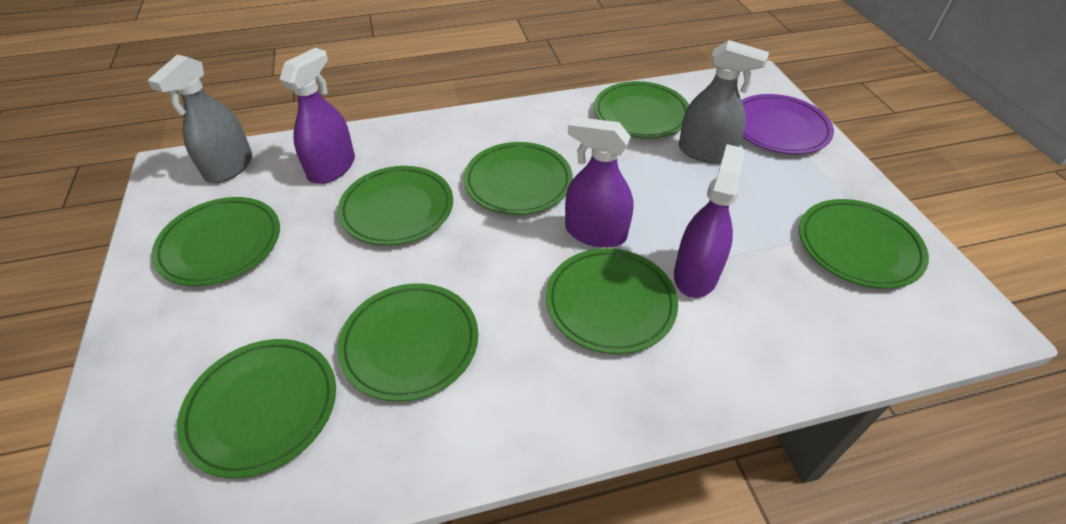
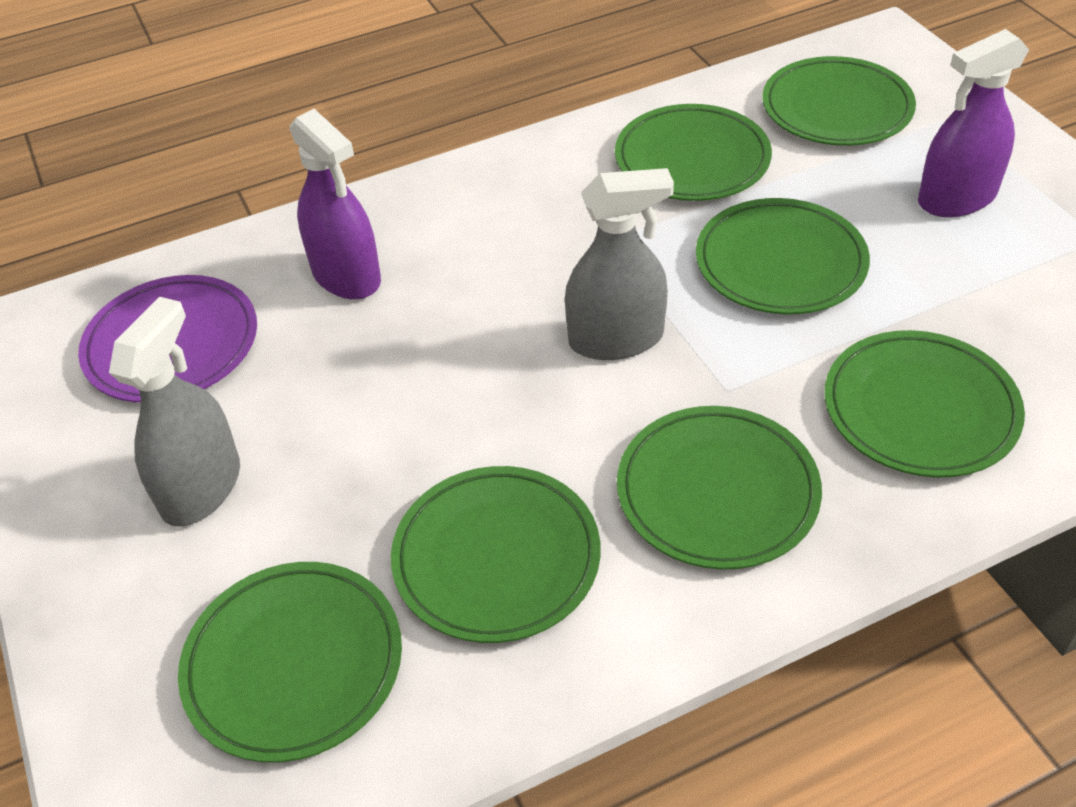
green plate: [151,197,280,286] [177,339,336,478] [337,283,478,401] [338,166,453,246] [464,142,573,215] [546,248,678,354] [594,81,689,139] [799,199,929,289] = 8 -> [178,562,402,763] [391,466,600,643] [615,104,772,201] [617,406,822,570] [696,198,870,314] [762,56,916,146] [825,330,1025,478] = 7
purple spray bottle: [280,48,355,184] [565,117,634,248] [674,144,745,298] = 3 -> [290,109,381,299] [918,29,1029,217] = 2

